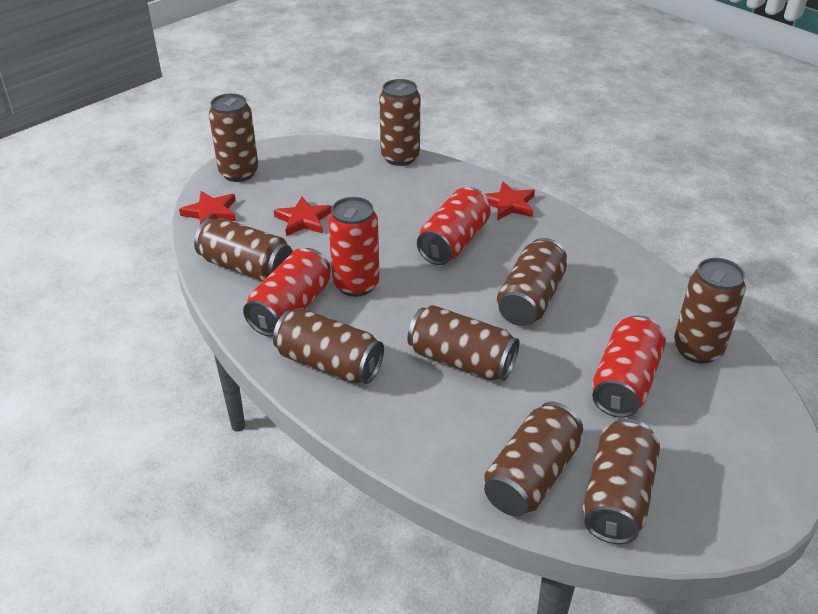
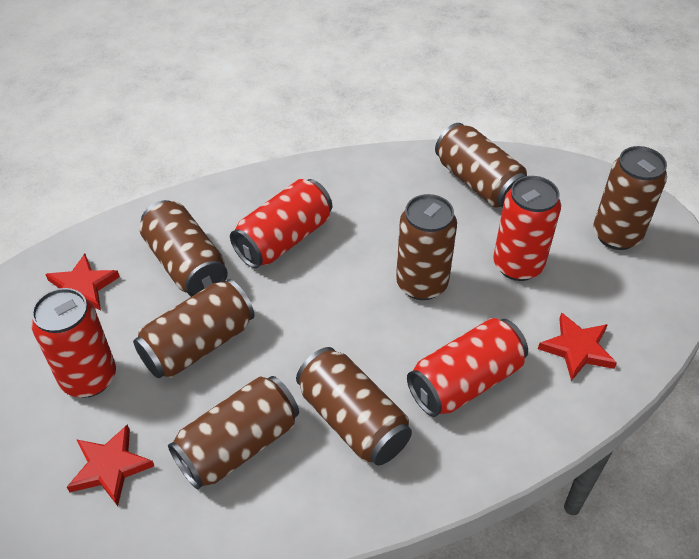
brown can: [194,218,292,281] [209,93,258,182] [273,308,384,384] [379,79,420,166] [407,305,519,381] [484,402,583,517] [497,238,567,326] [583,419,660,544] [674,258,746,364] = 9 -> [133,279,255,378] [140,200,228,297] [168,376,299,489] [296,347,412,466] [396,194,457,300] [435,123,527,208] [593,146,667,250] = 7

